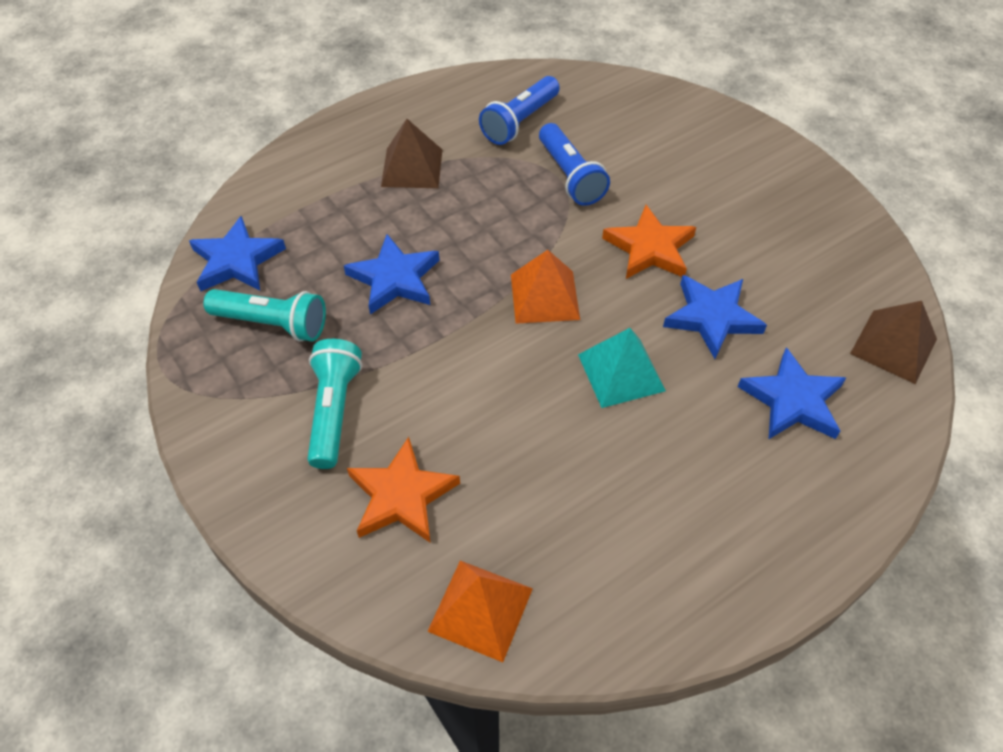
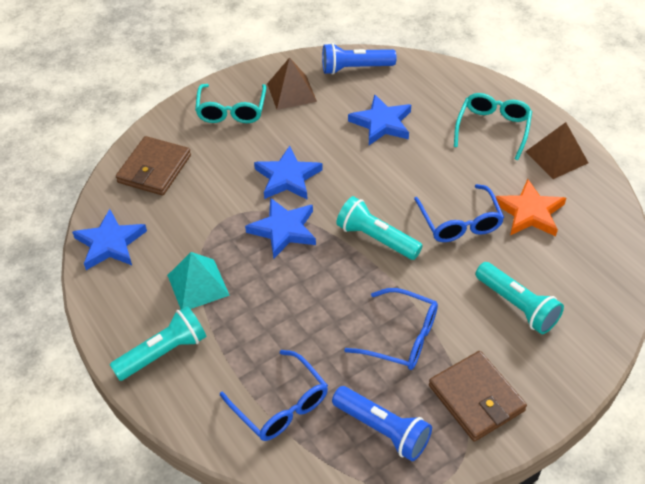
blue glasses: none = 0 -> [220,350,328,441] [344,288,438,370] [414,184,504,242] = 3
brown wallet: none = 0 -> [116,136,191,196] [429,351,527,442] = 2
orange pyramid: [427,561,533,662] [511,250,580,324] = 2 -> none = 0
orange star: [347,437,460,543] [602,205,696,279] = 2 -> [493,179,566,236] = 1
turquoise flashlight: [203,289,326,342] [307,339,362,469] = 2 -> [110,306,206,381] [336,196,423,260] [475,262,564,334] = 3
turquoise glasses: none = 0 -> [195,84,266,123] [454,93,532,160] = 2

